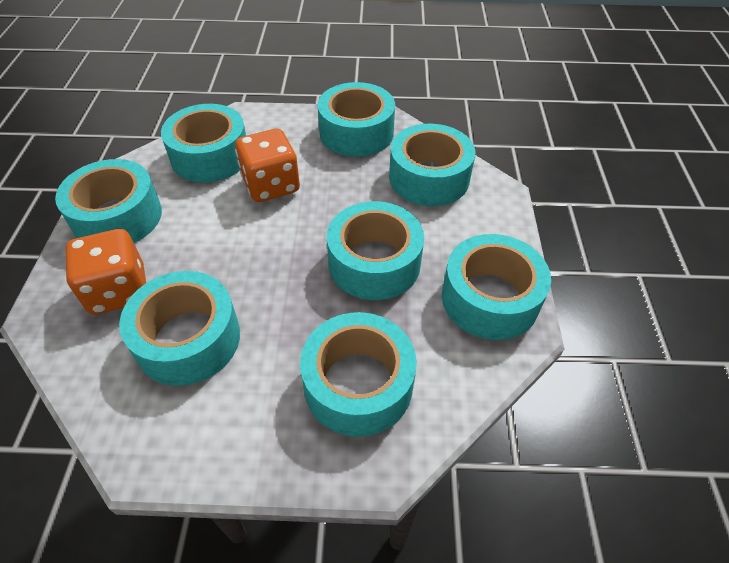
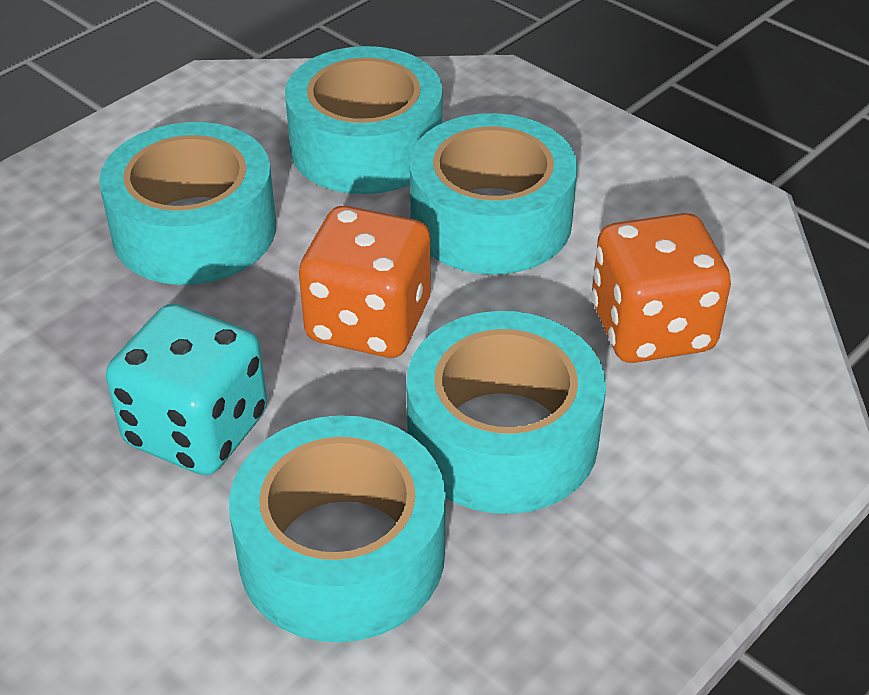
turquoise dice: none = 0 -> [106,304,267,475] = 1
turquoise tape: [55,159,162,243] [119,271,240,386] [161,104,246,183] [300,312,417,437] [317,82,395,157] [327,201,424,300] [389,124,475,206] [442,234,551,340] = 8 -> [99,122,276,285] [229,415,446,642] [285,46,442,194] [406,311,606,514] [410,113,578,274] = 5

